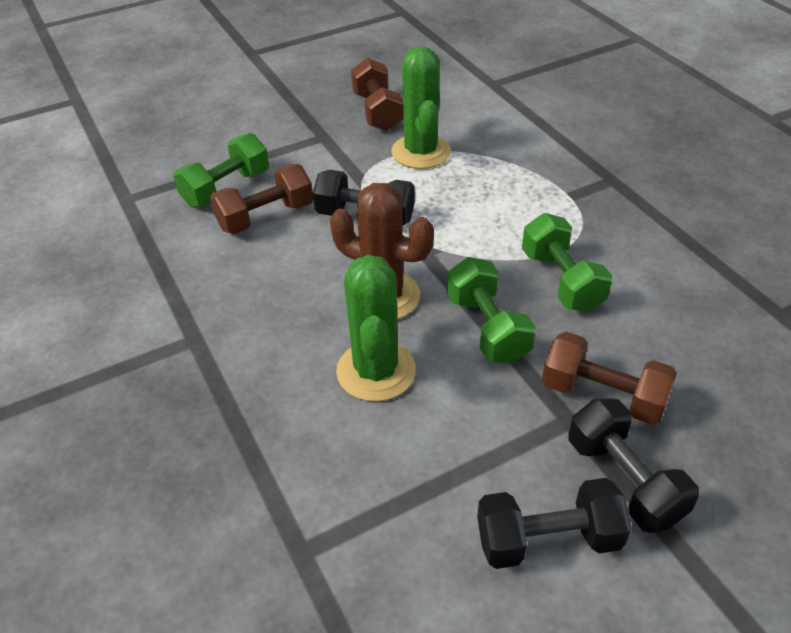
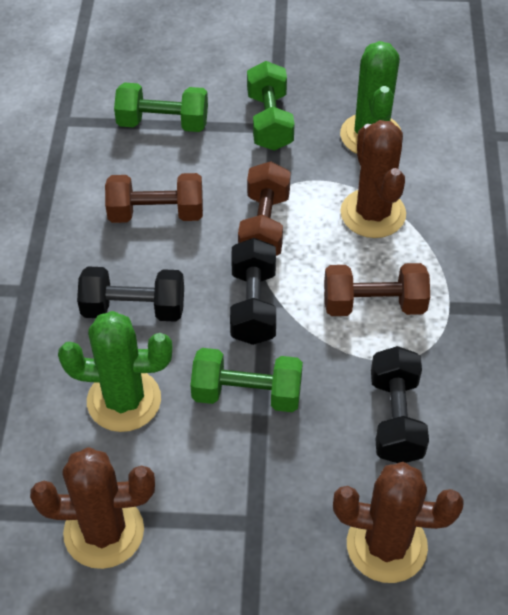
brown cactus: [330,183,434,319] = 1 -> [30,447,155,569] [333,462,464,583] [340,120,406,238] = 3

